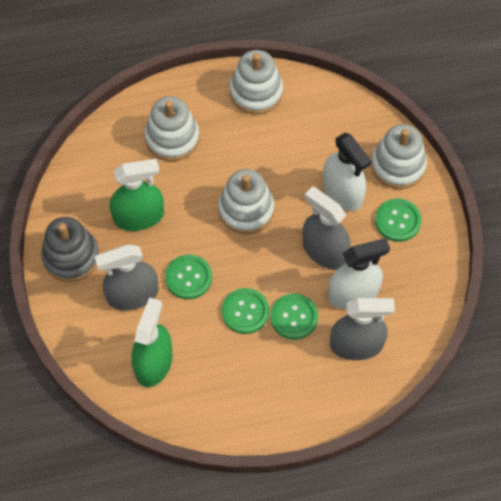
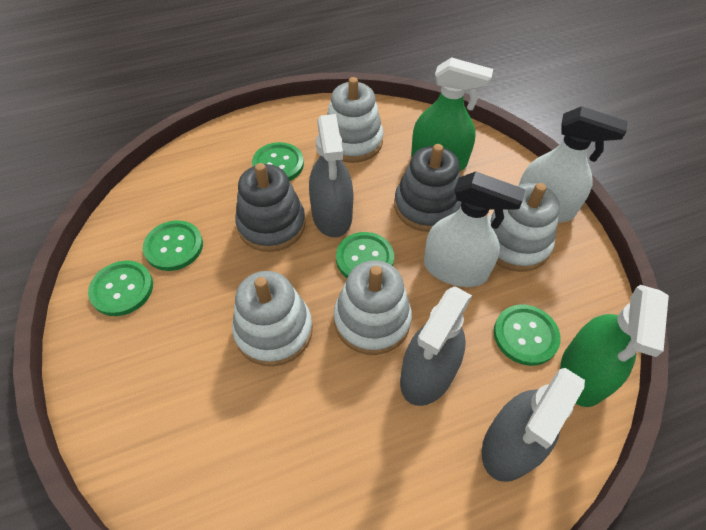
green button: [165,255,212,299] [222,288,269,334] [270,293,318,340] [375,198,422,242] = 4 -> [88,260,153,316] [143,220,203,271] [252,142,304,181] [336,232,394,278] [494,305,561,366] = 5
grey stacking toy: [41,217,99,282] = 1 -> [235,163,306,252] [394,144,461,232] = 2

